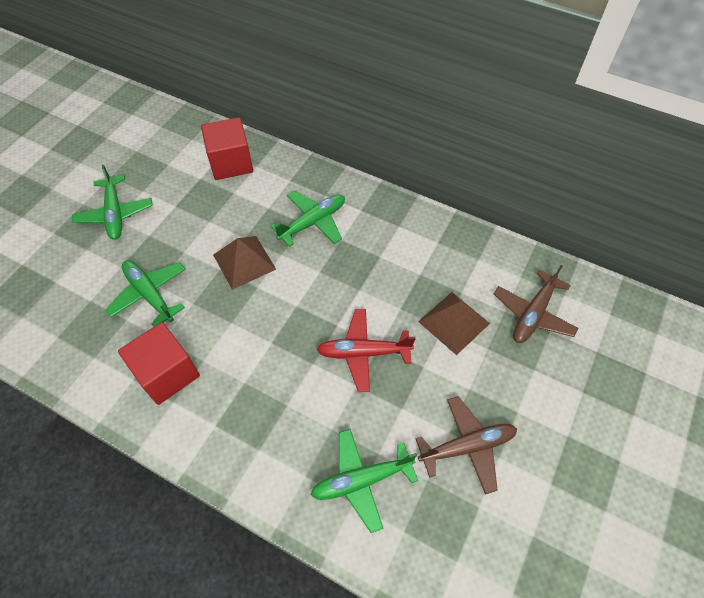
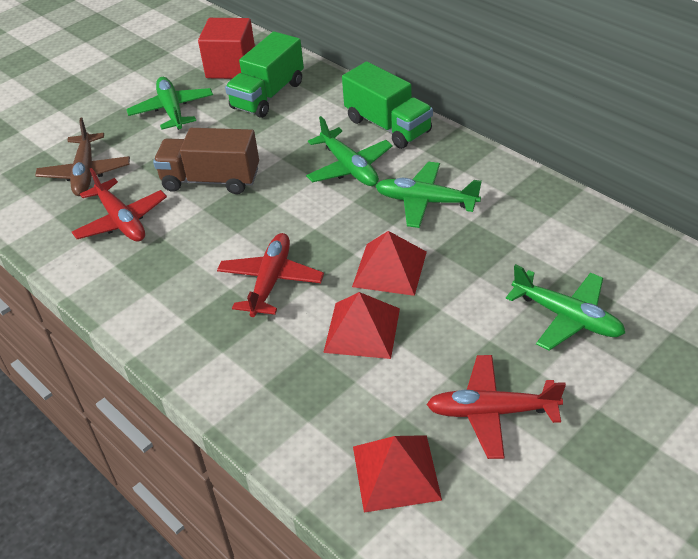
brown plane: [416,396,517,495] [494,265,579,343] = 2 -> [35,118,130,196] = 1
brown pyramid: [213,236,276,290] [418,292,490,355] = 2 -> none = 0
brown truck: none = 0 -> [153,128,259,194] = 1
green truck: none = 0 -> [225,31,304,118] [342,61,433,149] = 2
red cube: [118,322,200,405] [201,117,253,180] = 2 -> [198,18,255,79] = 1
red plane: [316,309,416,392] = 1 -> [72,168,167,242] [217,233,324,317] [426,355,566,459] = 3
red pyramid: none = 0 -> [323,292,400,359] [352,231,427,296] [353,435,442,513] = 3

